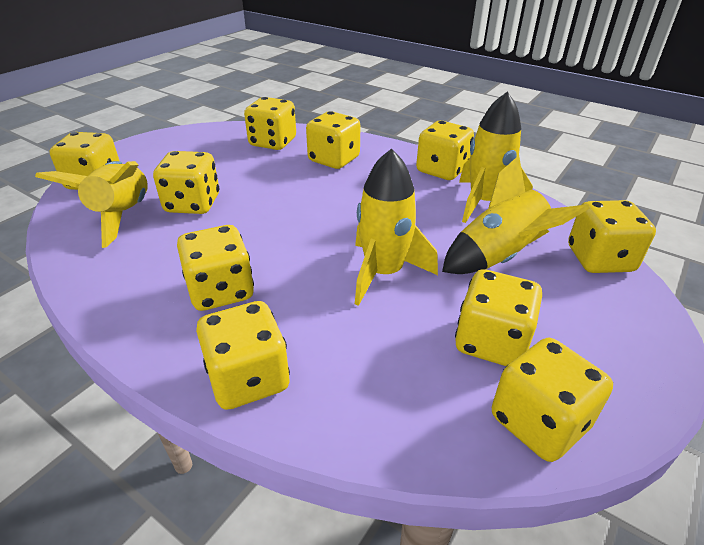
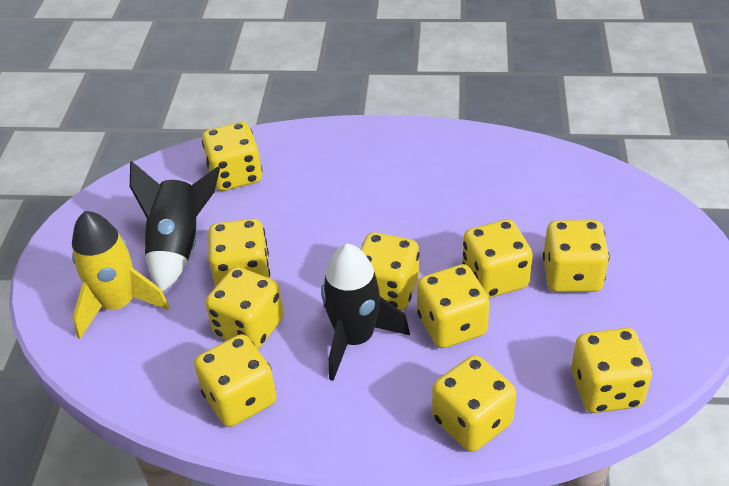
black rocket: none = 0 -> [130,161,220,292] [321,244,410,381] = 2
yellow rocket: [35,161,148,248] [355,148,438,306] [442,155,590,274] [459,91,533,223] = 4 -> [72,211,169,339] = 1

